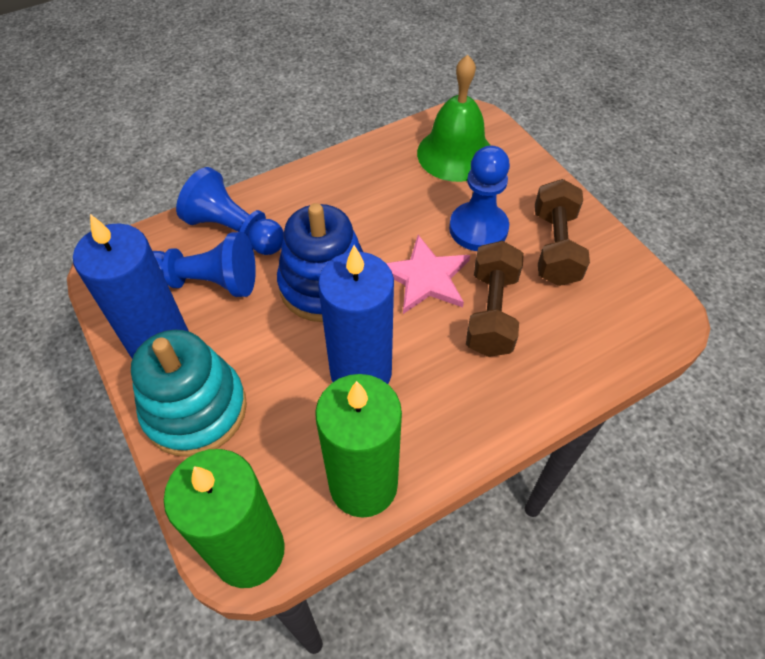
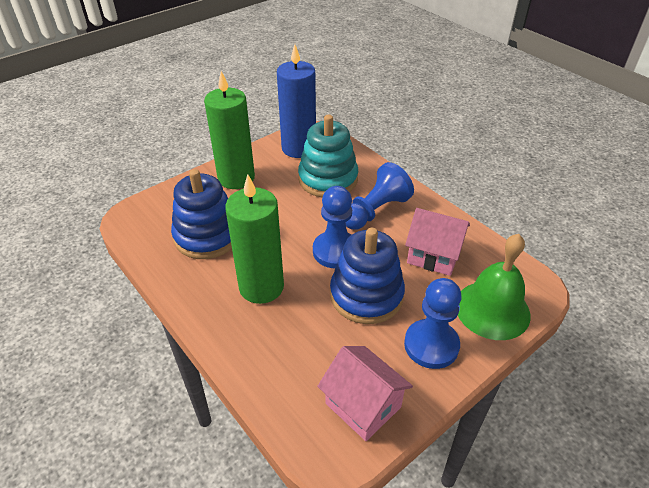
blue candle: [73,214,189,359] [318,245,394,384] = 2 -> [277,44,316,158] = 1
blue stacking toy: [277,203,363,322] = 1 -> [171,169,232,259] [330,228,405,324] = 2
brown dumbbell: [466,241,524,357] [535,179,590,286] = 2 -> none = 0
pink house: none = 0 -> [317,346,413,441] [405,208,470,276] = 2
pink star: [386,235,470,314] = 1 -> none = 0

